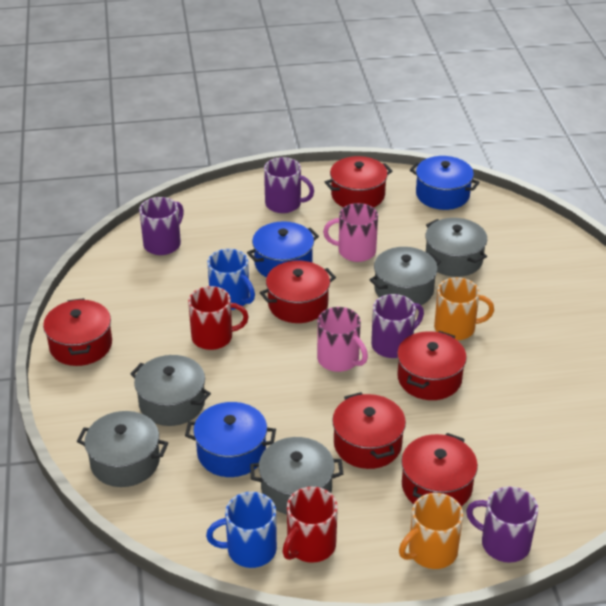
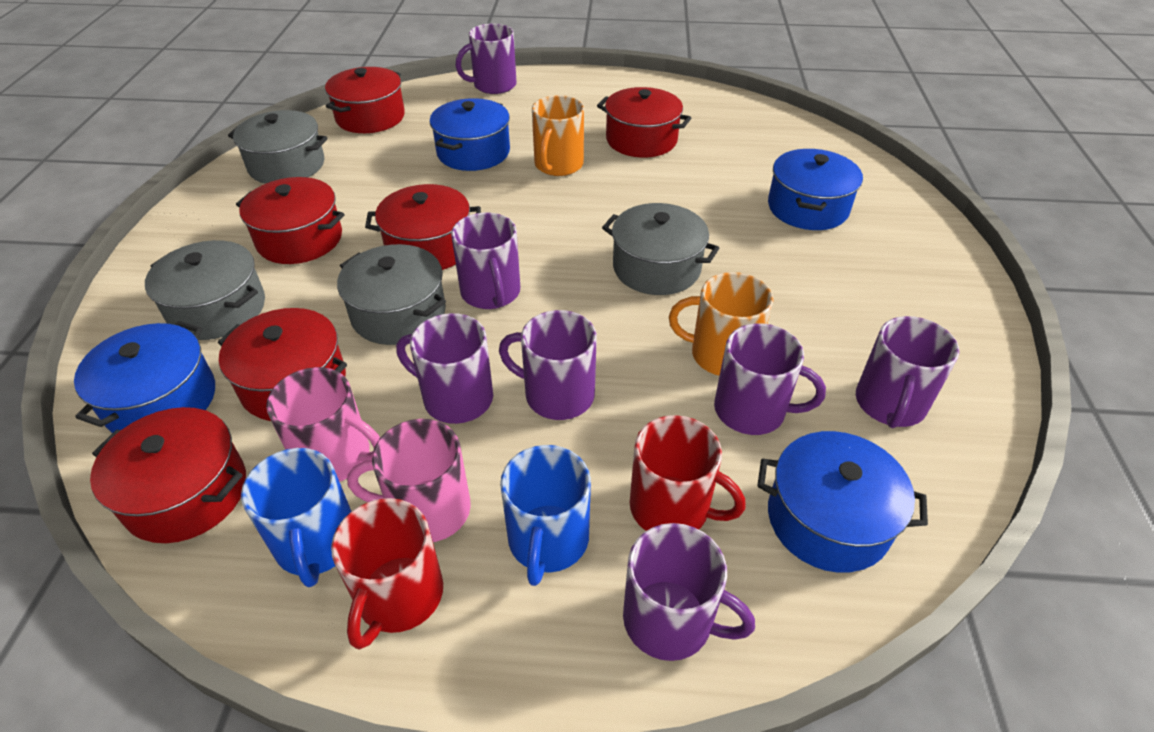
blue pot: [185,402,276,477] [247,221,319,277] [410,156,480,210] = 3 -> [74,321,215,433] [430,98,510,171] [757,431,928,573] [768,149,863,230] = 4
grey pot: [77,411,168,487] [130,355,211,426] [250,437,343,514] [369,247,441,305] [426,218,487,277] = 5 -> [145,240,265,340] [228,110,328,184] [337,244,446,345] [602,203,719,295] = 4
purple mug: [139,197,184,255] [264,157,314,213] [371,294,424,358] [466,487,538,563] = 4 -> [396,313,493,424] [451,213,520,309] [455,23,517,94] [499,310,597,420] [623,523,755,661] [714,323,826,435] [856,316,959,428] = 7

